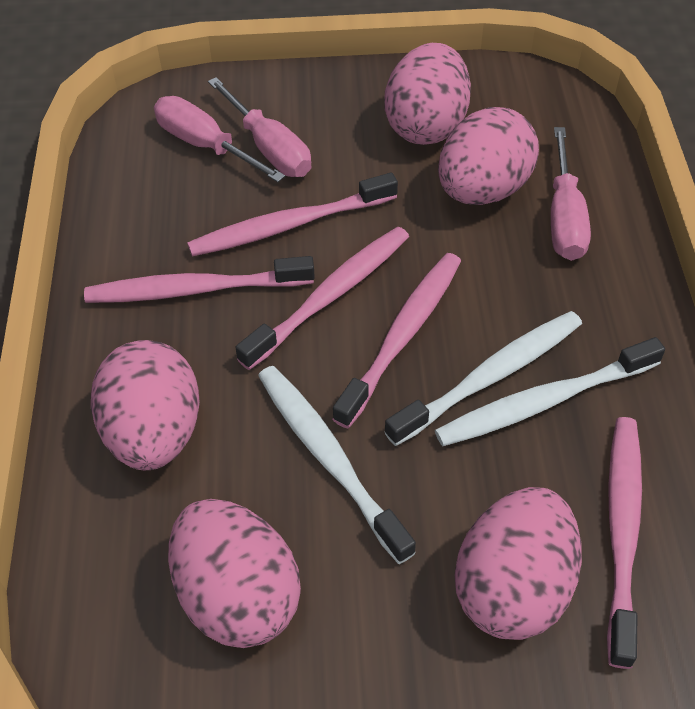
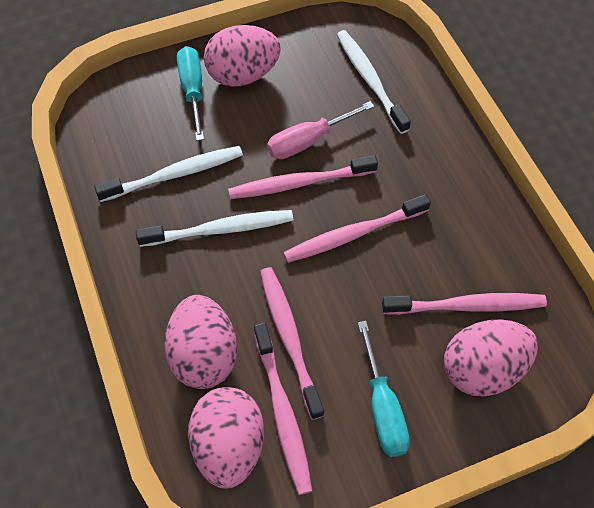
pink egg: [91,340,200,470] [168,499,301,648] [384,43,471,145] [438,107,539,205] [455,487,582,640] = 5 -> [164,295,237,389] [188,387,264,489] [204,25,281,87] [444,319,538,396] = 4
pink screwdriver: [154,96,285,182] [208,77,311,177] [551,127,591,261] = 3 -> [267,101,374,159] = 1
turquoise screwdriver: none = 0 -> [177,46,204,141] [358,321,410,457] = 2

